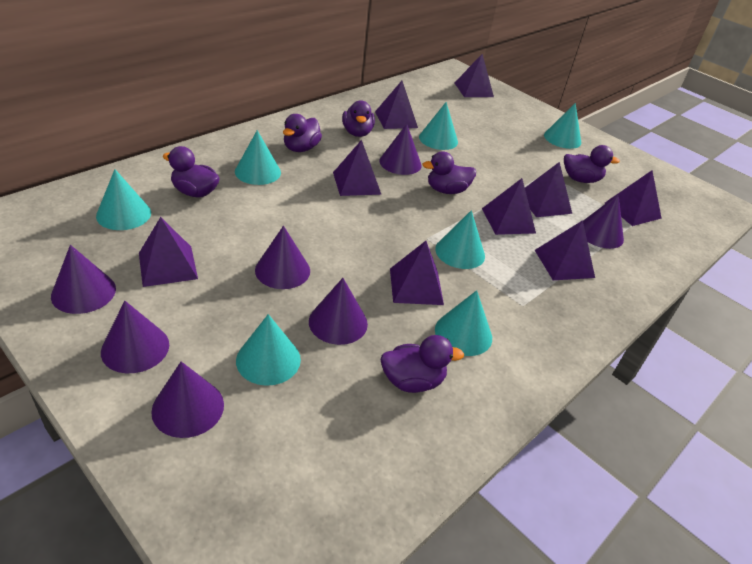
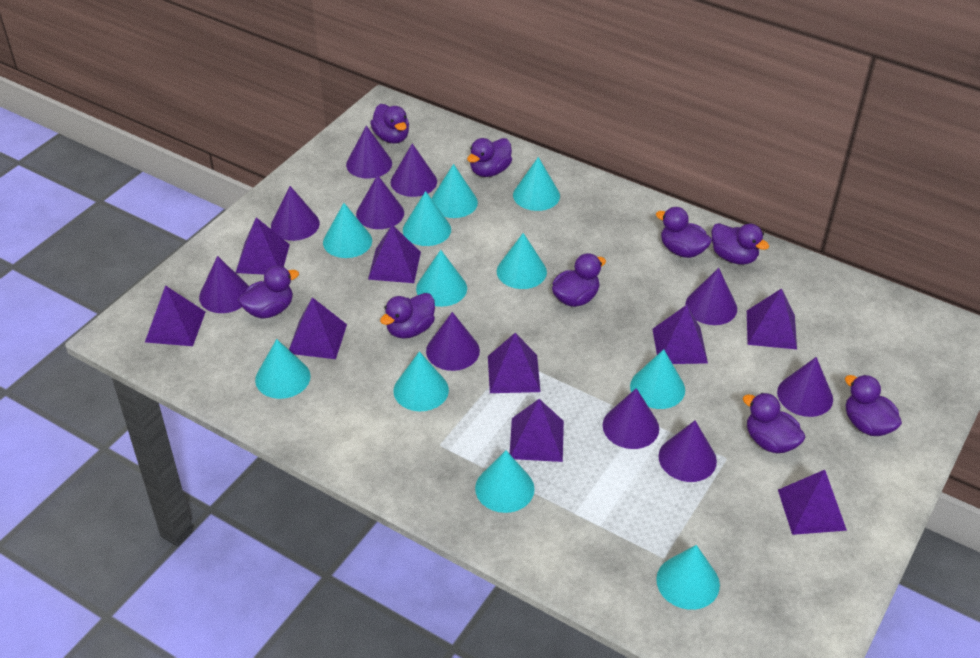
purple cone: [51,245,116,314] [101,301,169,373] [151,362,224,438] [255,226,310,289] [309,278,368,345] [379,124,421,175] [583,194,624,249] = 7 -> [199,256,249,313] [271,186,320,241] [346,126,392,179] [356,175,404,229] [391,143,437,197] [426,312,480,371] [603,388,659,449] [658,421,717,482] [685,268,737,325] [777,357,833,417] = 10
purple duck: [163,146,220,197] [283,114,322,152] [342,101,375,137] [380,335,464,393] [422,151,476,194] [564,145,620,183] = 6 -> [238,265,299,319] [370,104,409,144] [380,293,435,339] [467,138,512,177] [552,253,606,307] [656,207,712,258] [712,223,769,265] [743,393,805,453] [845,375,902,436] = 9
turquoise cone: [96,169,151,230] [235,130,281,185] [236,314,301,386] [419,102,458,150] [435,210,485,269] [435,290,492,356] [544,103,581,149] = 7 -> [255,339,311,399] [323,203,372,258] [393,351,449,411] [403,191,451,246] [416,250,467,307] [431,164,478,218] [475,450,535,513] [497,233,547,289] [513,157,560,211] [630,349,685,409] [656,545,720,610] = 11

